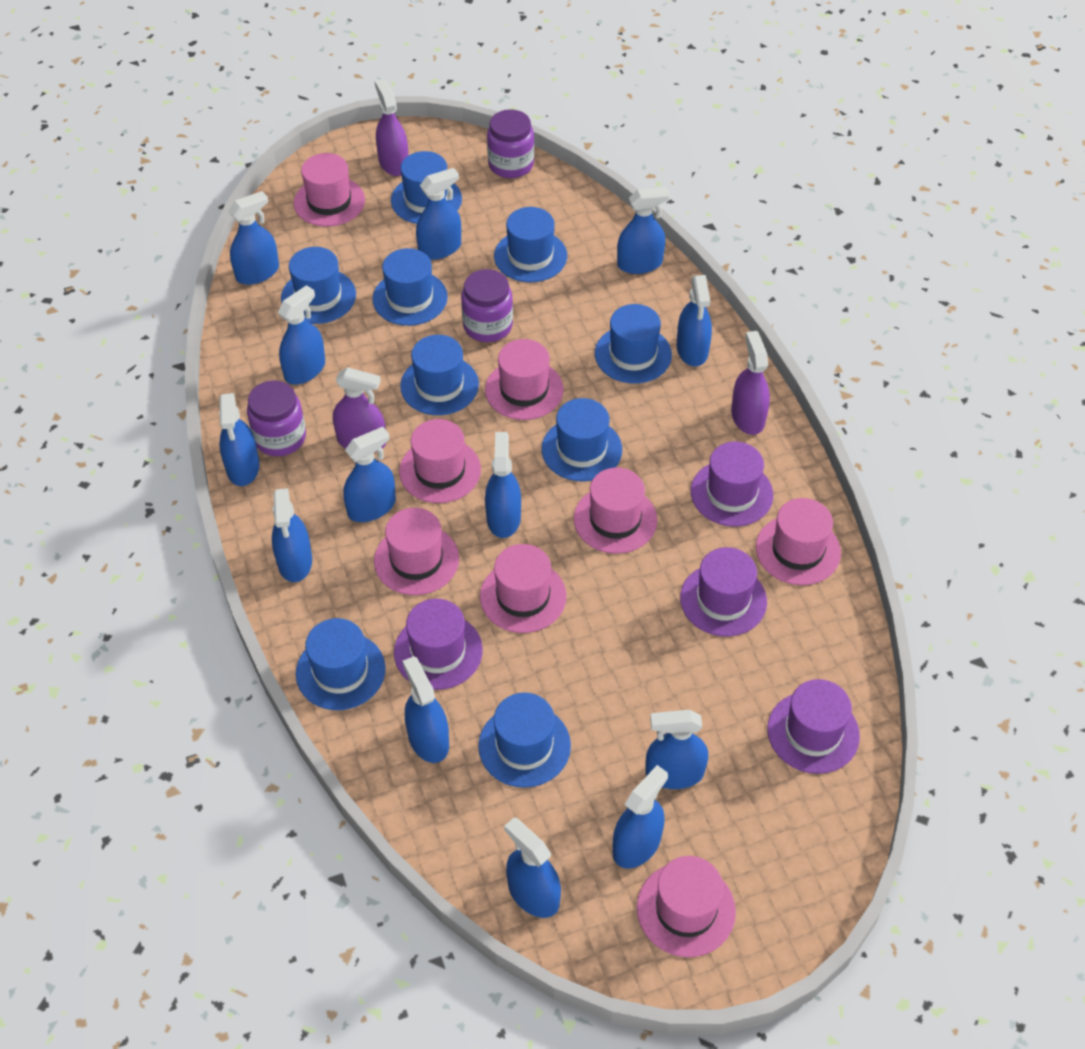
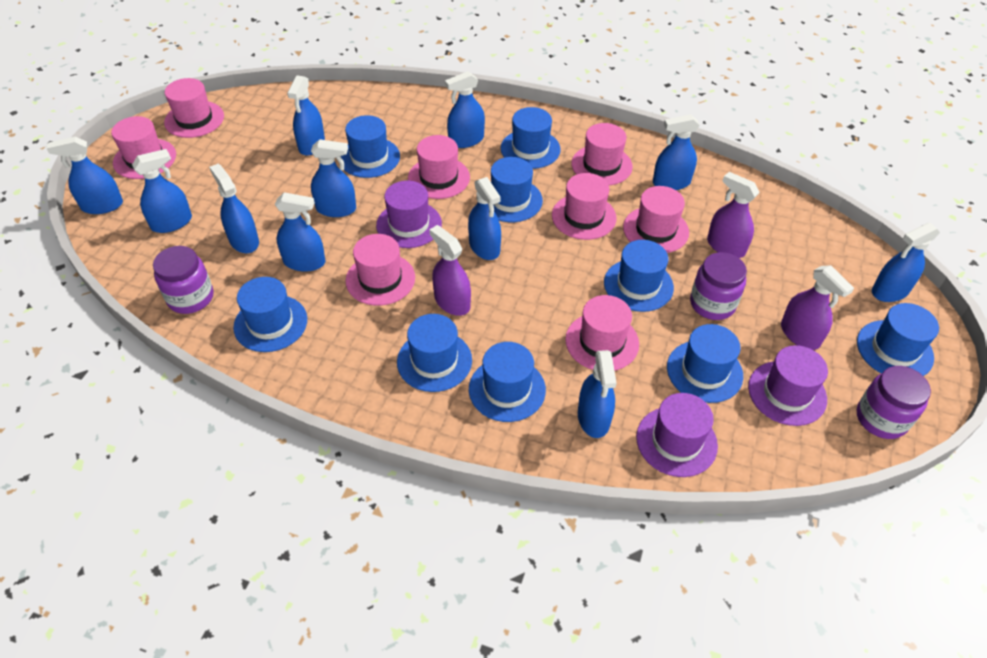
blue spray bottle: [219,393,259,486] [228,191,279,285] [272,488,312,582] [278,285,325,385] [343,427,396,522] [403,656,449,763] [416,168,461,260] [485,432,521,538] [504,817,561,918] [613,765,668,869] [617,187,670,274] [645,710,708,789] [677,275,712,366] = 13 -> [46,136,123,214] [132,149,192,233] [209,164,259,253] [275,192,326,272] [287,75,325,156] [311,139,356,217] [445,71,485,148] [468,177,501,260] [578,350,617,438] [653,114,700,190] [872,223,940,302] = 11
purple hat: [394,599,483,690] [680,547,767,637] [691,442,773,527] [767,679,860,774] = 4 -> [376,181,442,248] [636,393,718,477] [748,345,828,426] = 3

